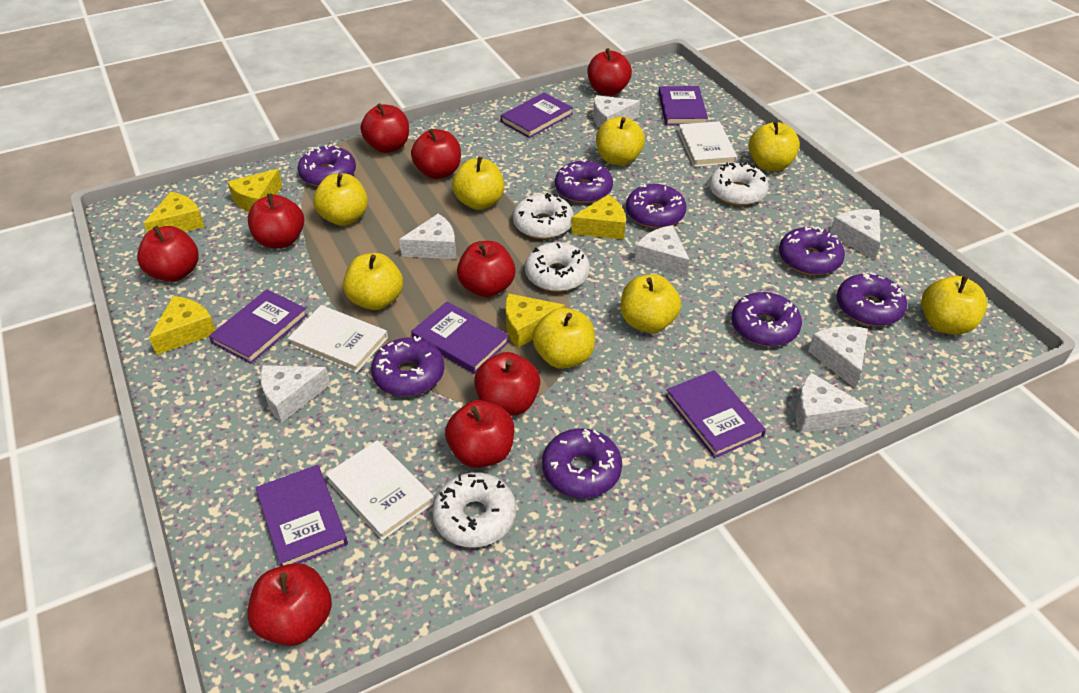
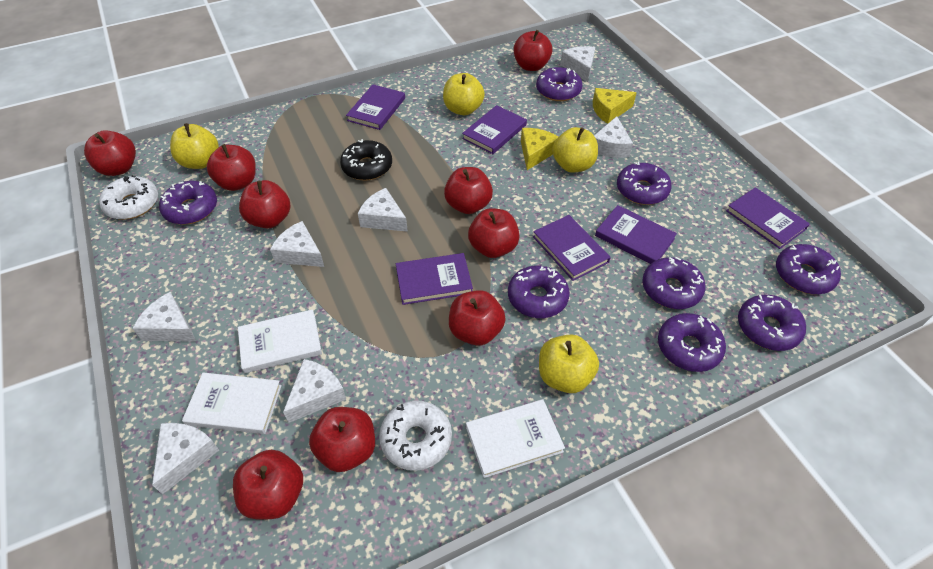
black donut: none = 0 -> [340,139,392,181] = 1
white donut: [432,472,516,548] [513,193,574,239] [525,242,590,292] [709,162,769,206] = 4 -> [99,175,158,220] [379,400,452,471] = 2
yellow apple: [313,173,368,226] [343,253,403,310] [452,157,504,210] [532,308,595,369] [596,116,645,166] [621,274,681,333] [749,121,800,172] [921,276,987,335] = 8 -> [170,123,219,169] [443,73,485,115] [539,334,599,393] [552,127,598,173] = 4
yellow cheese: [143,192,205,232] [149,296,216,355] [228,169,282,212] [505,293,565,348] [571,195,626,240] = 5 -> [521,128,558,170] [593,88,637,124] = 2

